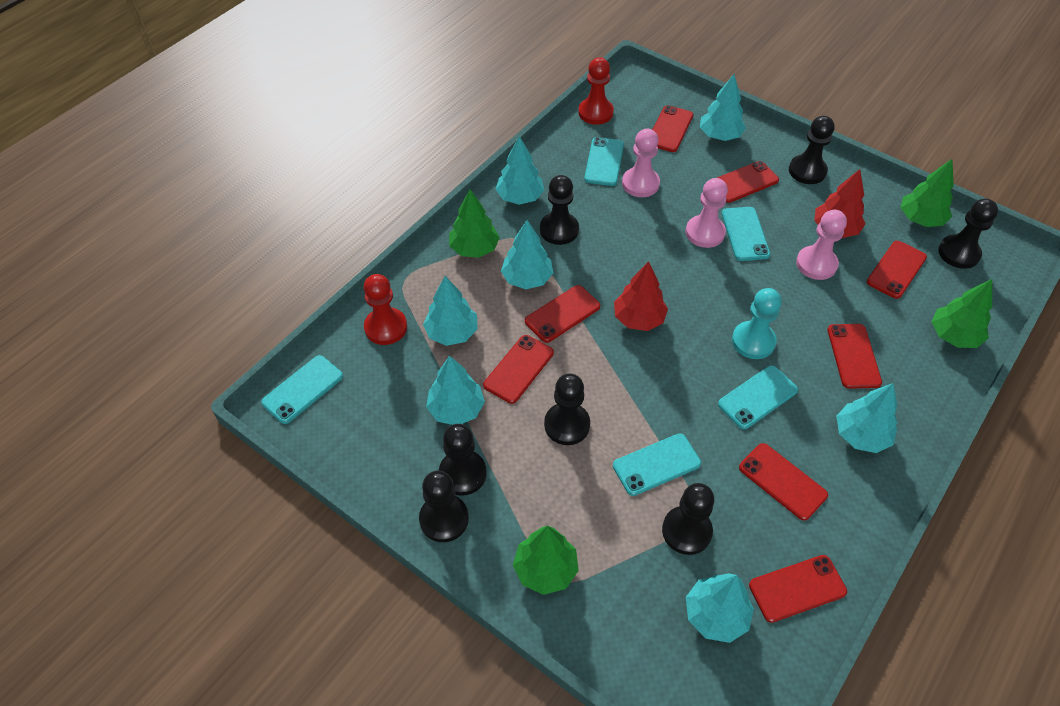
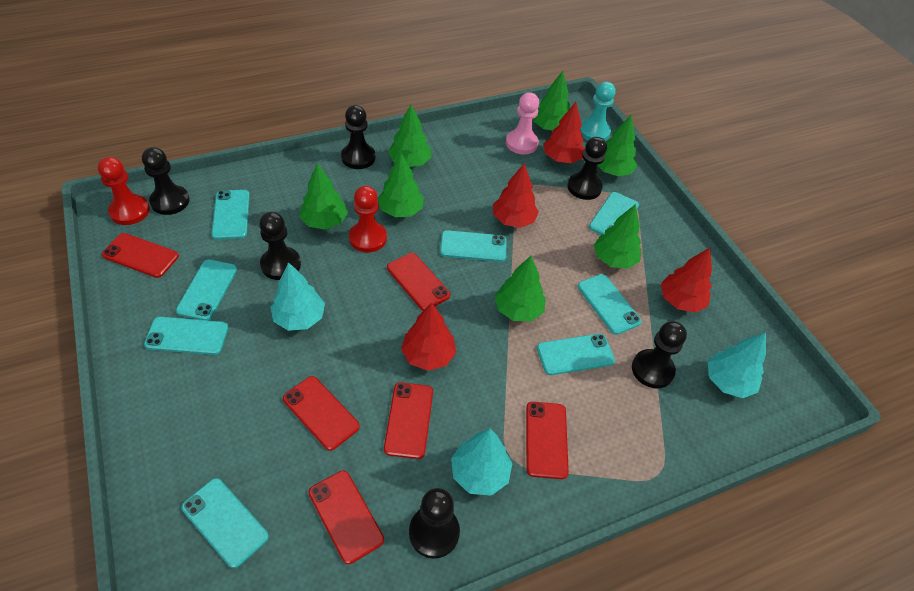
black pawn: [419,470,469,542] [439,424,487,496] [540,175,579,245] [544,374,590,445] [662,483,714,555] [789,116,835,184] [938,199,998,269] = 7 -> [142,147,190,215] [259,212,301,280] [341,105,376,169] [409,488,460,559] [567,137,607,200] [632,321,687,389] = 6
green tree: [449,189,500,258] [513,526,579,595] [900,159,954,227] [932,279,992,348] = 4 -> [299,163,348,230] [377,153,424,217] [388,104,431,167] [494,256,546,321] [533,71,570,131] [594,204,641,269] [598,115,637,176] = 7
pink pawn: [622,129,660,197] [686,178,728,248] [796,210,847,280] = 3 -> [506,92,539,154] = 1
red phone: [483,335,554,404] [525,285,600,343] [652,105,694,152] [717,161,779,203] [739,443,828,521] [749,555,847,623] [827,324,882,389] [867,241,927,299] = 8 -> [102,233,179,278] [283,376,360,451] [308,471,384,564] [384,382,433,459] [387,253,450,311] [526,402,569,479] = 6
red tree: [614,261,668,331] [814,169,866,238] = 2 -> [401,302,456,371] [493,163,539,228] [543,102,585,163] [661,248,712,313] = 4
turquoise phone: [261,355,343,424] [584,137,624,186] [613,433,701,496] [718,365,798,429] [722,207,770,261] = 5 -> [144,317,228,355] [176,259,237,320] [181,478,269,568] [212,190,250,240] [440,230,507,262] [537,334,615,375] [577,274,642,335] [589,192,639,235] = 8
turquoise tree: [423,276,478,346] [426,355,485,425] [495,136,544,205] [501,220,553,289] [686,573,754,643] [700,74,746,141] [836,383,897,453] = 7 -> [271,262,325,331] [451,429,513,496] [708,332,766,398] = 3

